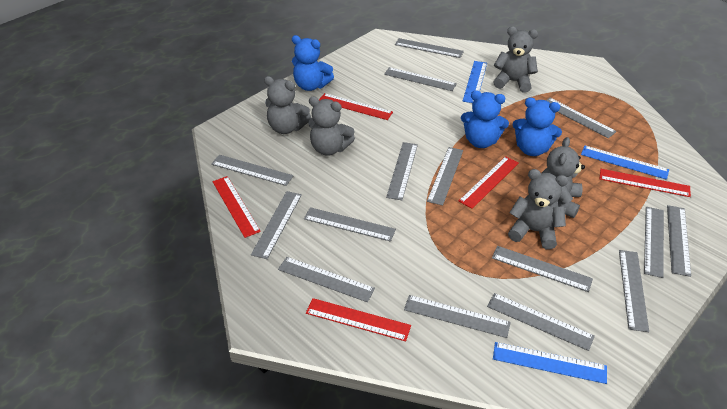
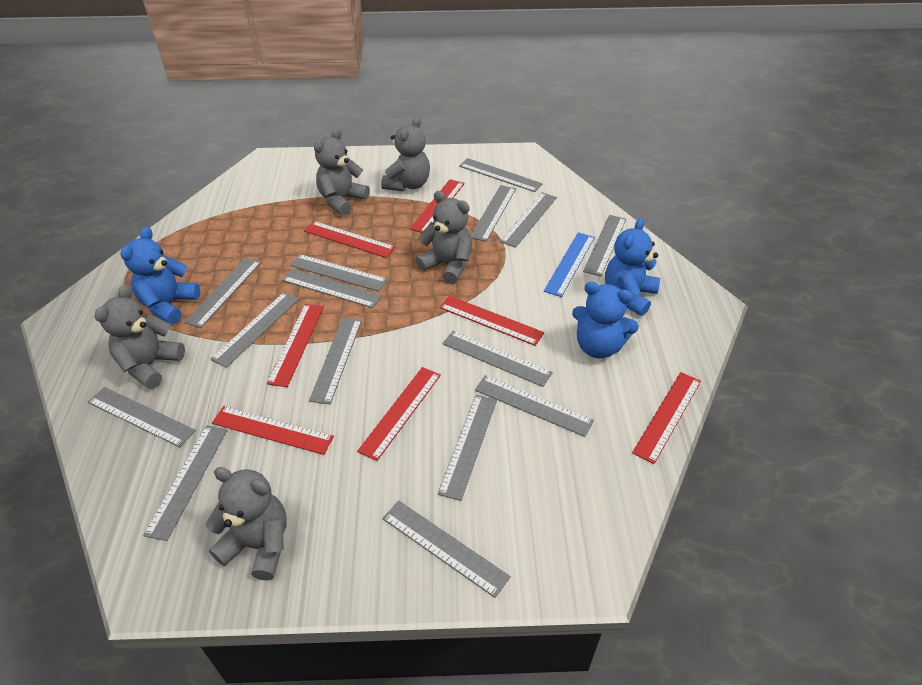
blue ruler: [463,61,487,103] [493,342,607,384] [581,146,669,180] = 3 -> [544,232,595,297] = 1
red ruler: [213,176,261,238] [306,298,411,341] [319,93,393,120] [459,156,519,209] [600,169,691,197] = 5 -> [212,406,334,455] [267,304,324,387] [304,221,395,258] [357,367,441,461] [410,179,464,233] [439,296,544,346] [632,372,701,464] = 7

